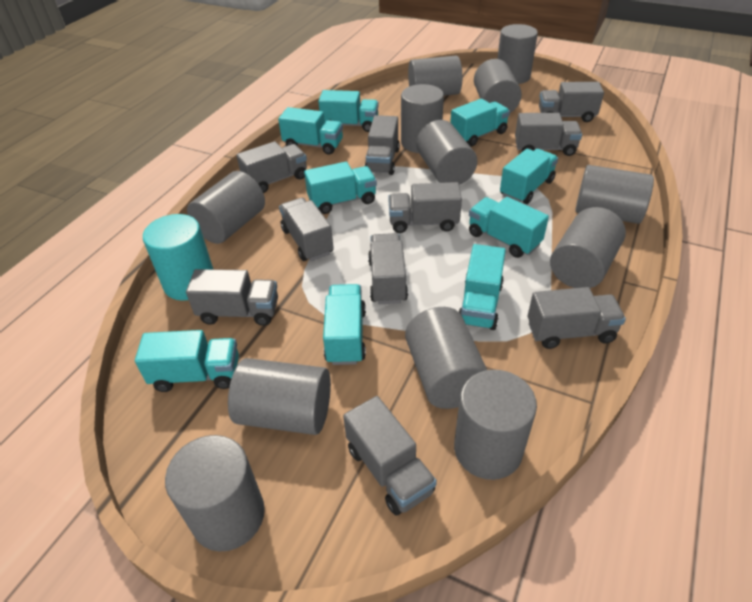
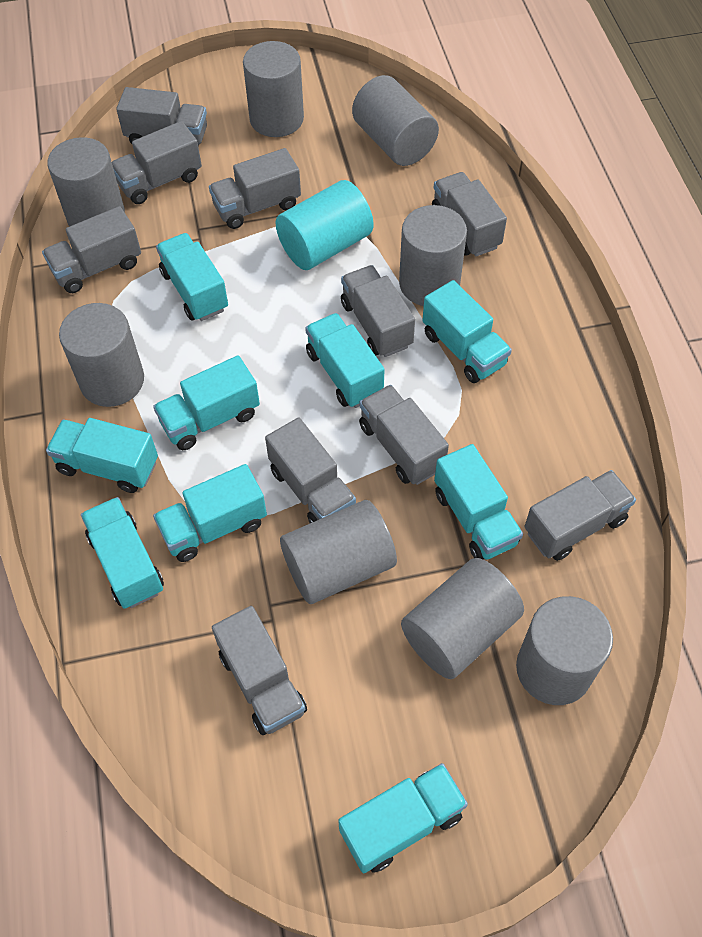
grey cylinder: [165,435,265,552] [187,171,265,244] [228,358,331,435] [401,84,444,153] [405,307,487,409] [408,56,462,96] [416,120,477,185] [454,370,537,480] [474,59,522,113] [497,24,538,84] [550,207,626,288] [575,165,654,224] = 12 -> [47,137,125,227] [59,303,144,407] [243,41,304,137] [280,500,397,604] [352,75,439,166] [399,205,467,306] [401,558,524,679] [516,596,613,705] = 8

